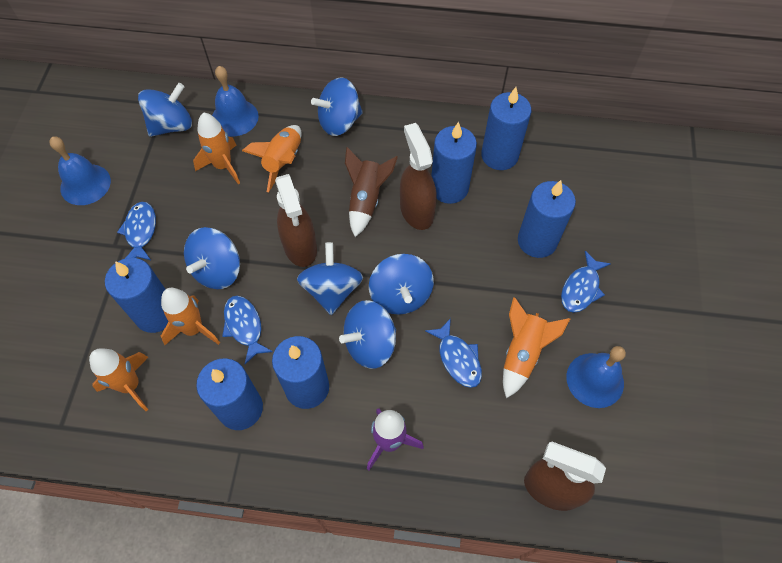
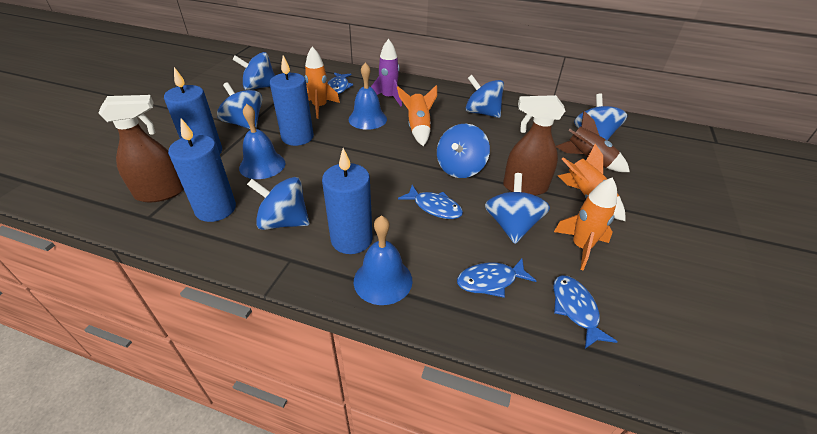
blue candle: [105,258,169,333] [196,358,263,430] [272,336,329,409] [431,122,477,204] [481,87,531,170] [518,180,576,258] = 6 -> [164,67,222,154] [168,118,236,222] [270,55,314,146] [322,148,373,254] = 4
blue spinning top: [138,83,192,137] [184,227,240,289] [297,242,363,315] [311,77,363,136] [339,300,396,369] [369,254,434,315] = 6 -> [217,82,262,129] [232,52,275,90] [247,177,310,230] [437,124,490,178] [466,75,504,118] [485,173,550,244] [574,93,627,140] = 7
brown spray bottle: [275,174,317,267] [400,123,437,230] [524,442,606,511] = 3 -> [99,95,184,202] [503,95,565,196] = 2
orange rocket: [89,348,148,411] [161,288,220,345] [193,112,240,184] [242,125,301,192] [503,297,570,398] = 5 -> [305,47,340,119] [397,85,437,146] [554,177,617,270] [558,144,625,221] = 4

